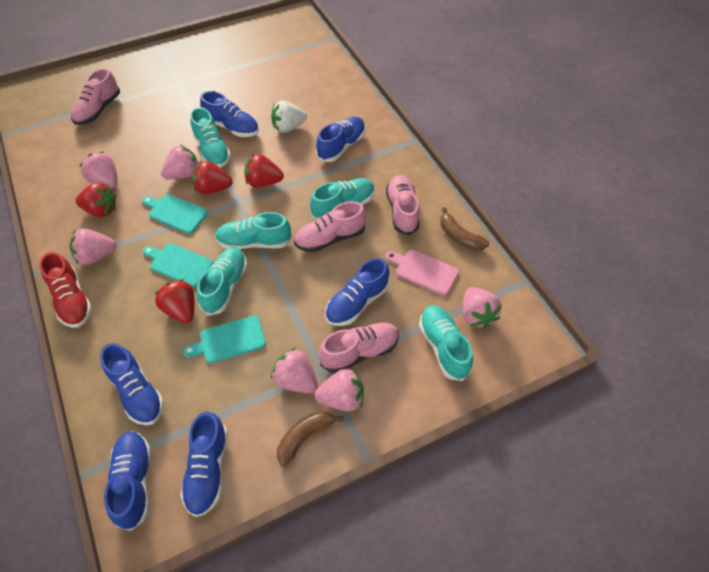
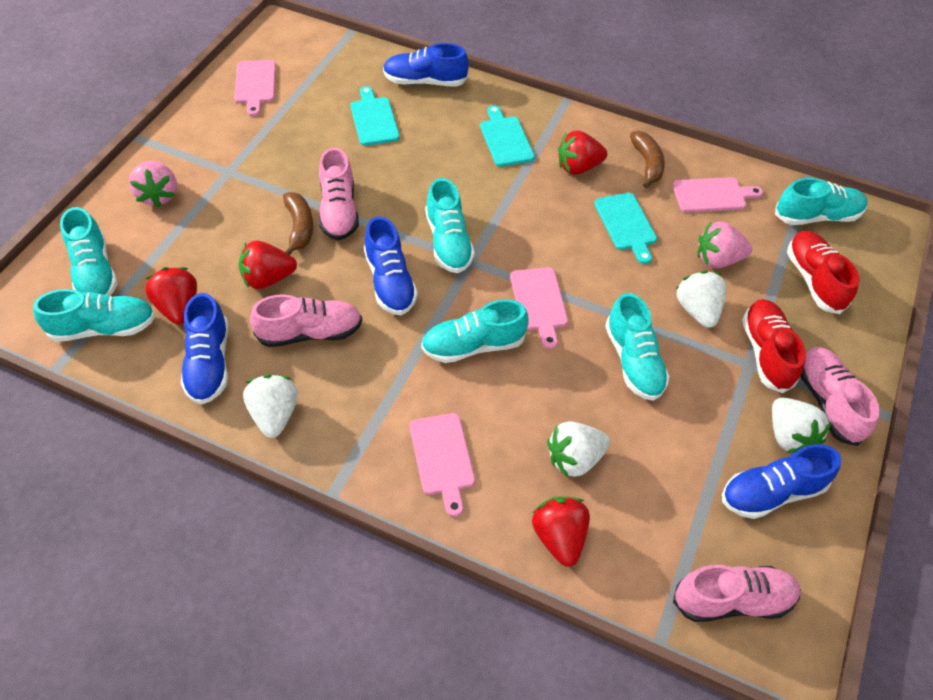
blue shoe: [100,343,164,426] [104,431,151,531] [180,412,228,517] [200,91,259,137] [316,116,365,162] [325,258,390,326] = 6 -> [180,293,228,405] [364,216,418,315] [383,43,469,87] [722,444,841,519] = 4
pink cutting board: [385,250,459,295] = 1 -> [234,60,276,116] [410,413,475,517] [510,267,568,349] [673,177,763,212] = 4
pink strawberry: [70,228,117,265] [80,152,118,188] [161,145,198,180] [271,348,318,393] [315,369,364,412] [463,287,502,329] = 6 -> [129,161,177,208] [697,221,752,268] = 2
red shoe: [39,252,92,328] = 1 -> [742,299,806,393] [787,231,860,314] = 2
turquoise shoe: [190,107,231,168] [197,247,247,316] [215,212,292,249] [310,178,375,220] [419,305,473,381] = 5 -> [33,289,155,342] [60,207,118,296] [421,299,529,363] [425,178,475,273] [605,293,670,401] [775,178,868,225] = 6
white strawberry: [271,101,307,133] = 1 -> [243,375,298,438] [547,421,610,478] [676,271,726,328] [772,397,832,453] = 4

